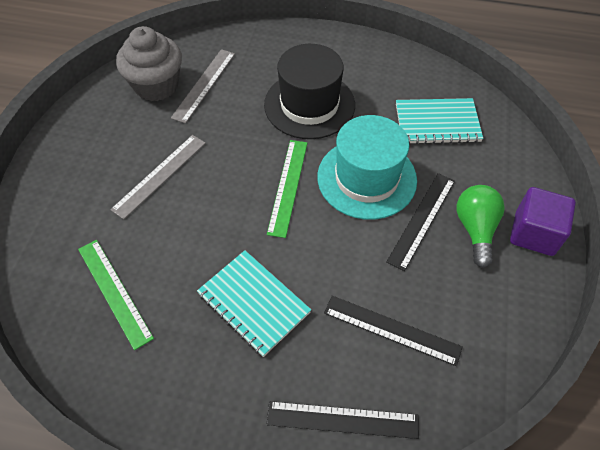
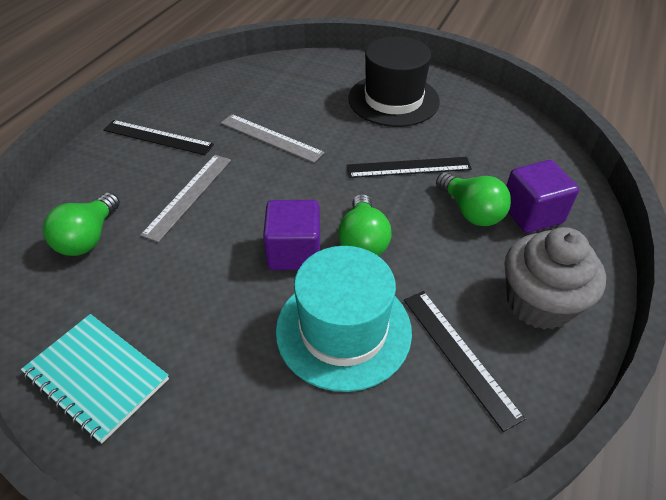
green light bulb: [456,185,505,268] = 1 -> [43,192,120,256] [338,194,392,256] [436,172,511,226] = 3
green ruler: [78,240,154,350] [267,140,307,238] = 2 -> none = 0
purple cube: [510,187,576,256] = 1 -> [263,200,320,270] [506,160,579,233] = 2
turquoise notebook: [197,250,311,357] [396,98,483,144] = 2 -> [21,314,169,443] = 1

